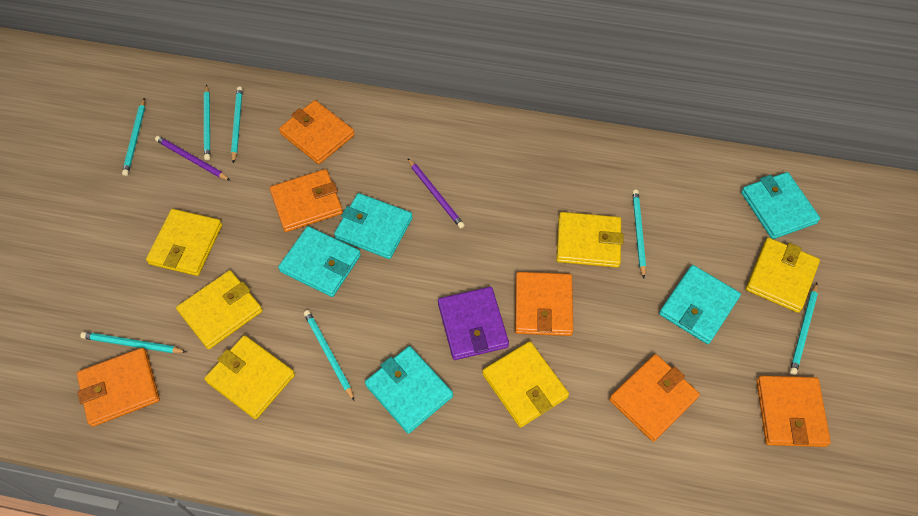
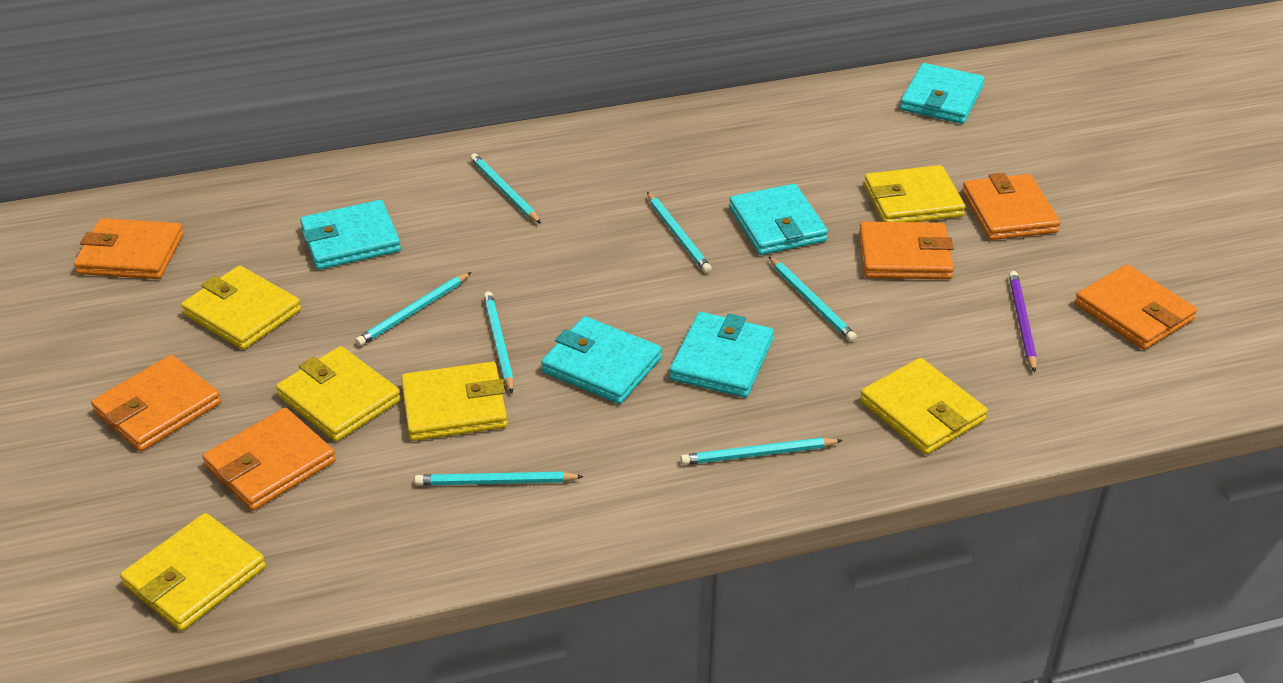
purple pencil: [155,136,231,181] [408,158,465,229] = 2 -> [1009,271,1037,372] = 1
purple wallet: [438,287,509,360] = 1 -> none = 0

